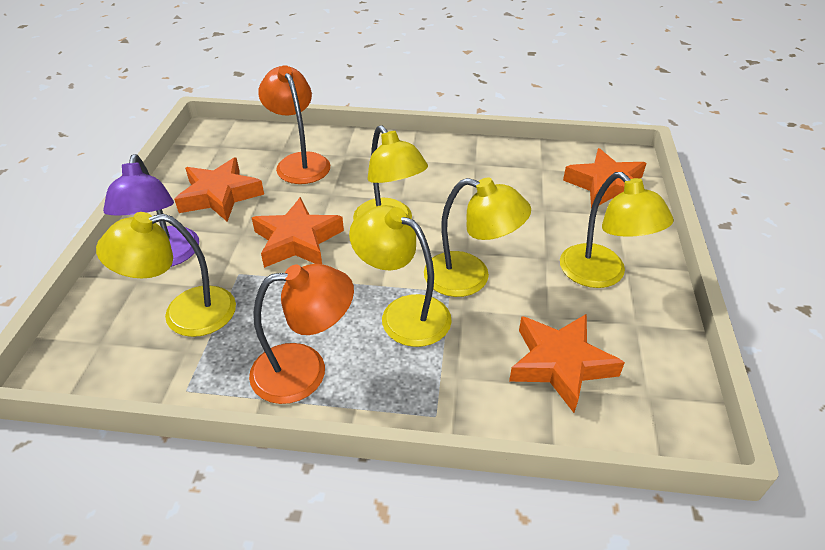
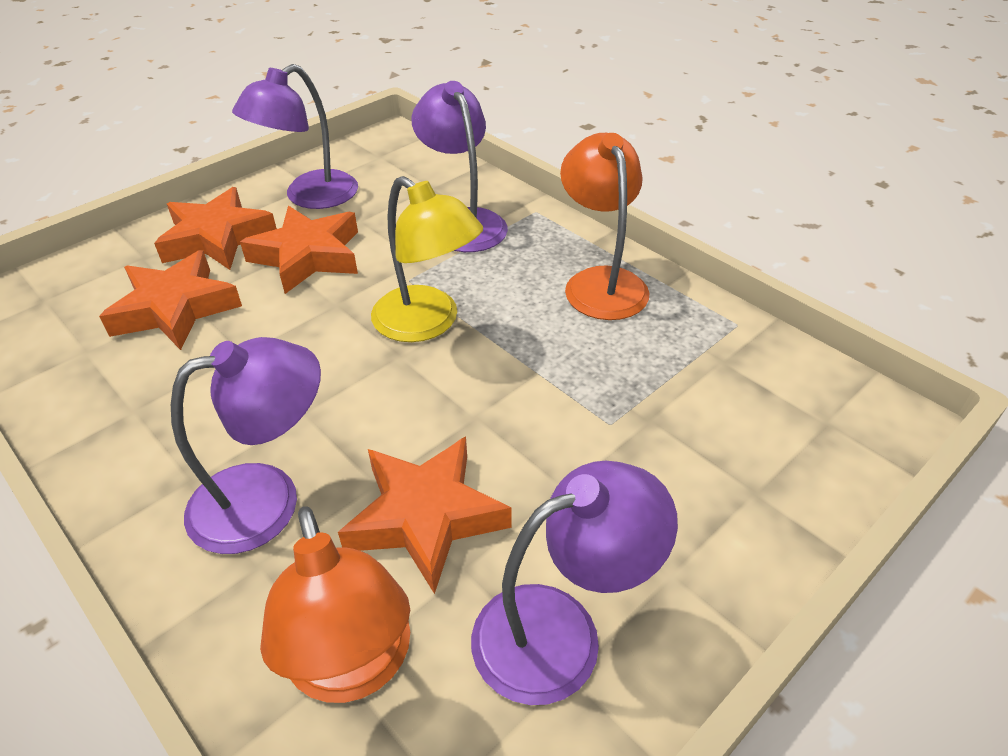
purple lamp: [103,154,199,267] = 1 -> [171,337,321,554] [232,64,358,209] [412,81,508,252] [471,460,678,705] = 4
yellow lamp: [96,212,236,337] [349,205,452,347] [353,125,428,220] [424,178,531,297] [560,172,674,288] = 5 -> [371,176,483,342] = 1

